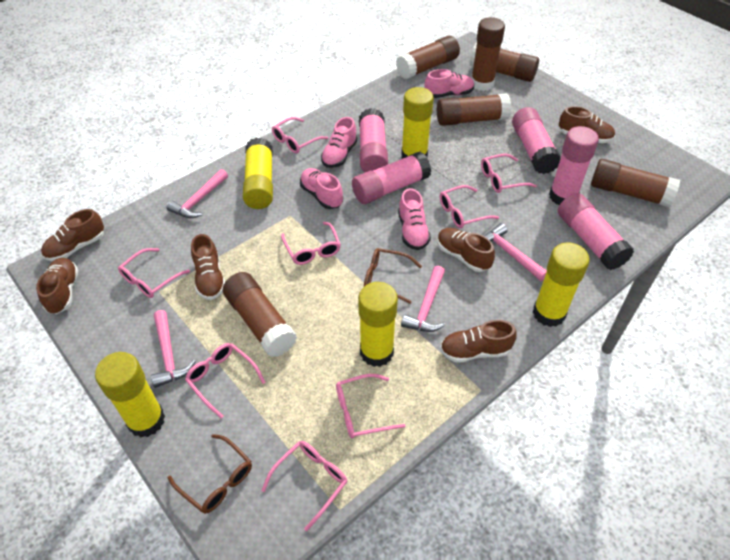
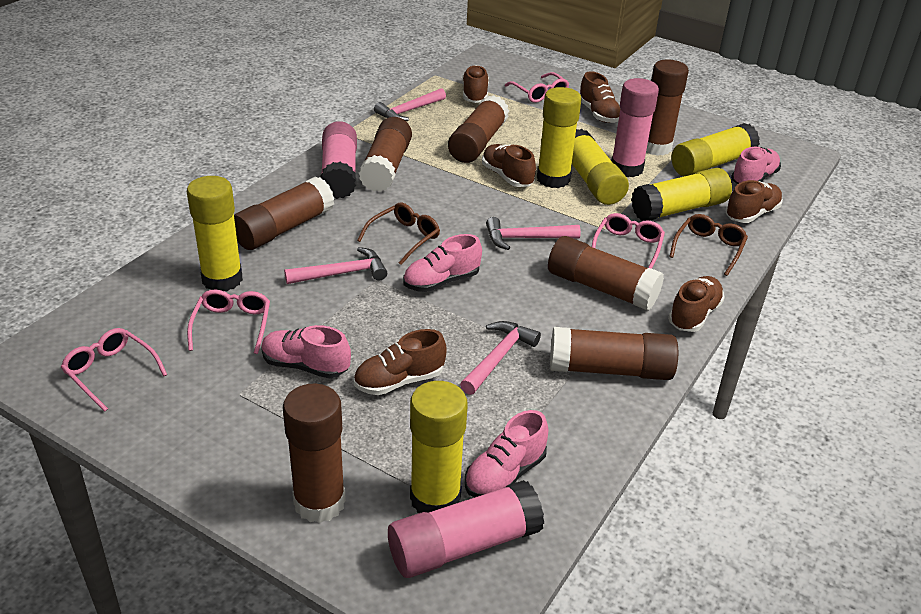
brown glue stick: [223,272,297,357] [396,36,460,79] [437,93,511,126] [470,43,539,82] [472,17,505,91] [591,159,680,207] = 6 -> [234,176,335,250] [283,384,346,523] [359,117,412,192] [448,95,509,163] [548,236,664,311] [550,327,678,380] [646,59,689,156] = 7
pink glasses: [118,248,190,298] [185,343,265,418] [261,441,348,531] [272,117,329,154] [281,222,341,265] [336,374,406,438] [440,185,499,228] [481,154,537,193] = 8 -> [61,328,167,412] [187,290,270,354] [505,72,569,103] [592,213,665,269] = 4
pink glue stick: [352,151,431,204] [359,108,388,172] [512,107,561,174] [549,126,599,205] [558,193,634,270] = 5 -> [320,121,357,199] [388,480,544,578] [611,78,659,177] = 3
yellow glue stick: [95,352,165,438] [243,138,273,209] [358,282,398,367] [401,87,434,159] [533,242,590,327] = 5 -> [187,176,243,291] [410,381,468,513] [537,87,582,188] [572,129,629,205] [631,168,732,221] [671,123,760,176] = 6

